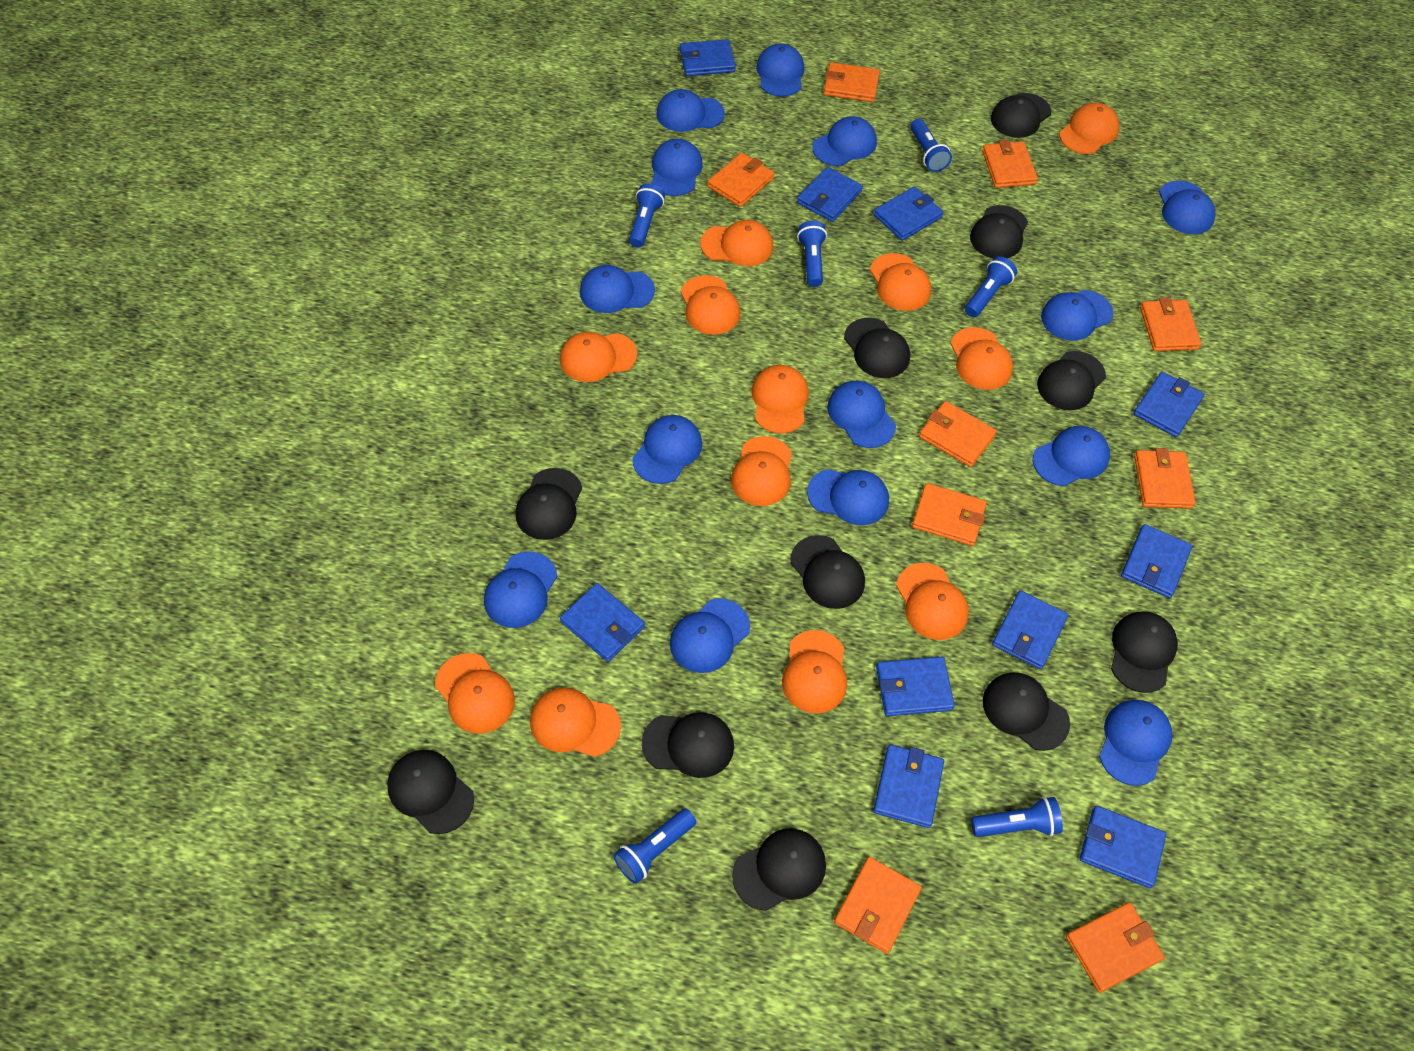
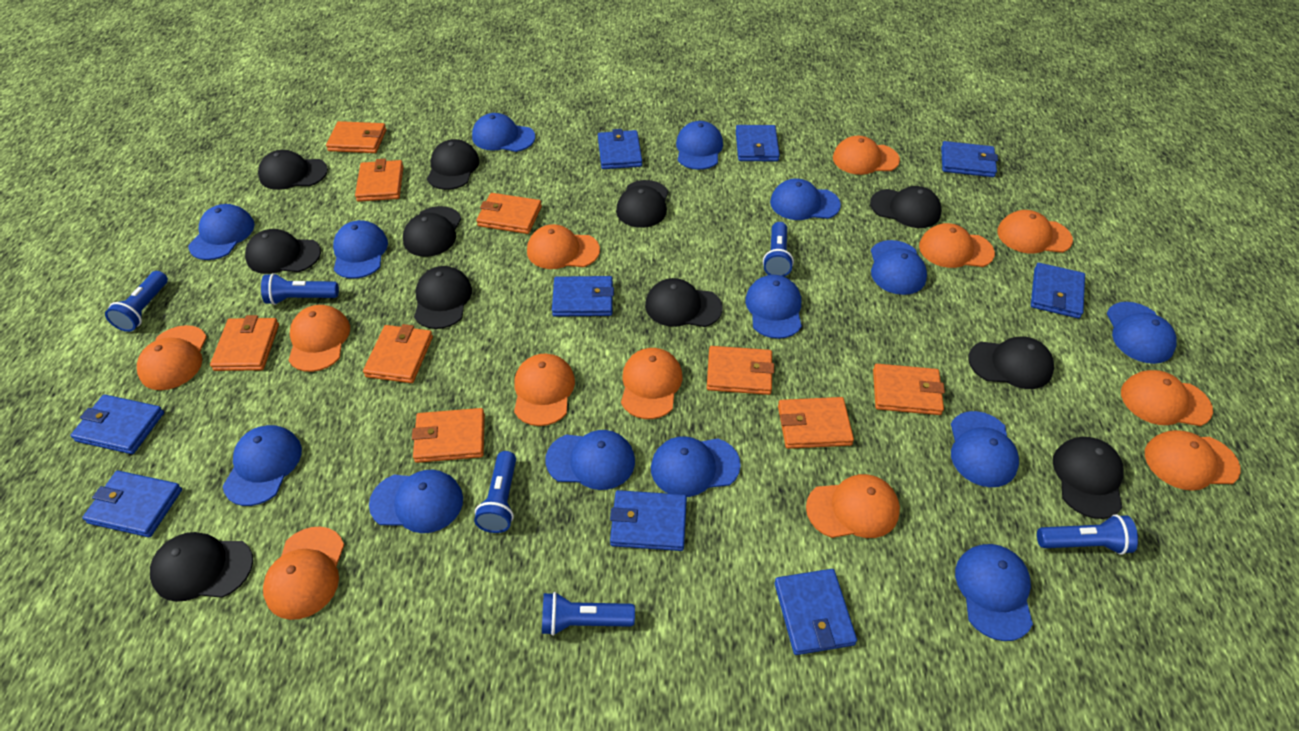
blue wallet: [560,583,645,662] [680,39,736,76] [797,167,863,222] [873,745,944,828] [874,187,943,241] [876,657,955,716] [992,591,1068,669] [1080,806,1166,888] [1121,524,1193,598] [1133,371,1205,437] = 10 -> [70,394,164,454] [82,471,182,537] [552,276,614,317] [598,129,642,169] [610,490,687,551] [736,125,780,161] [774,569,857,655] [941,141,998,177] [1031,263,1085,318] = 9

